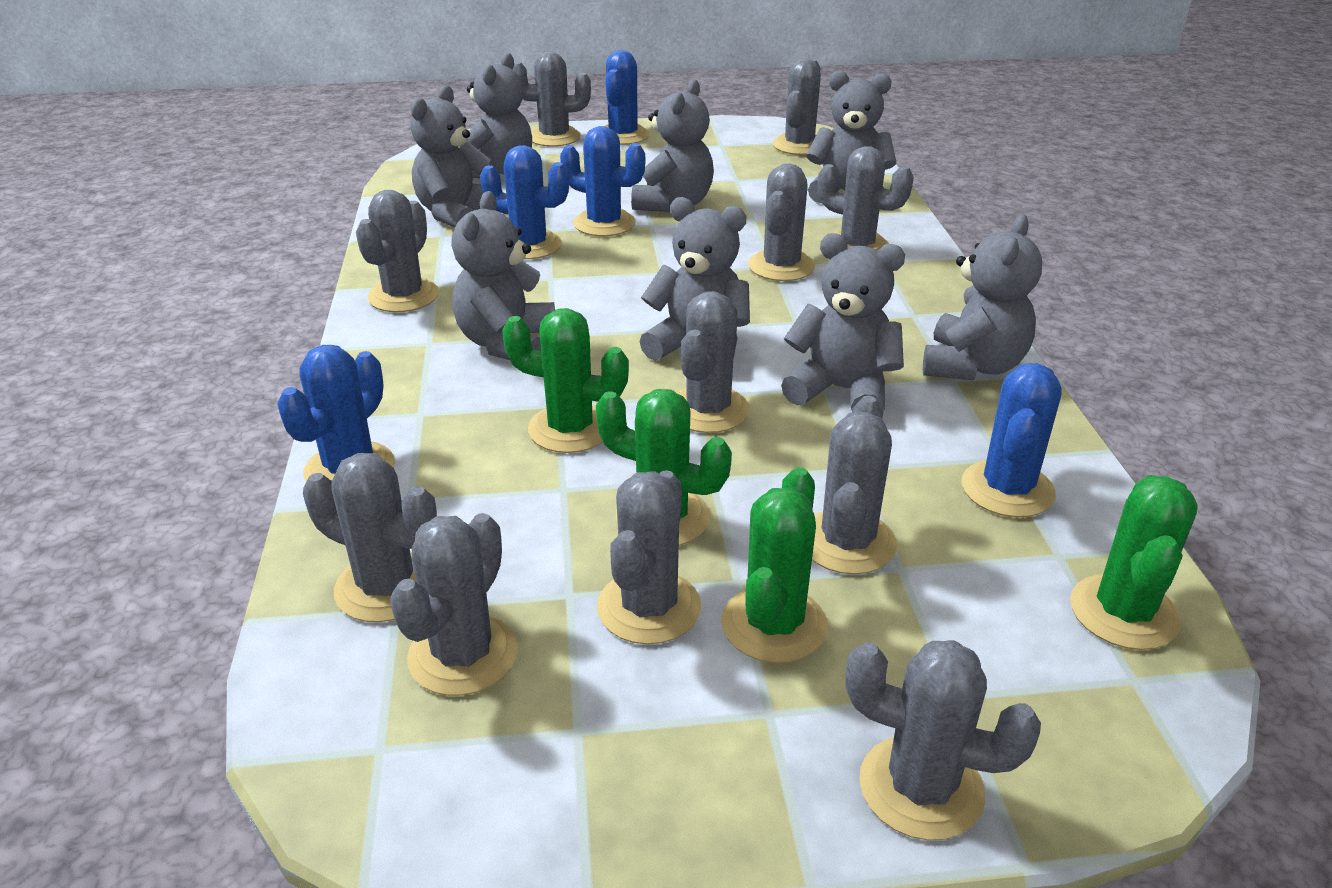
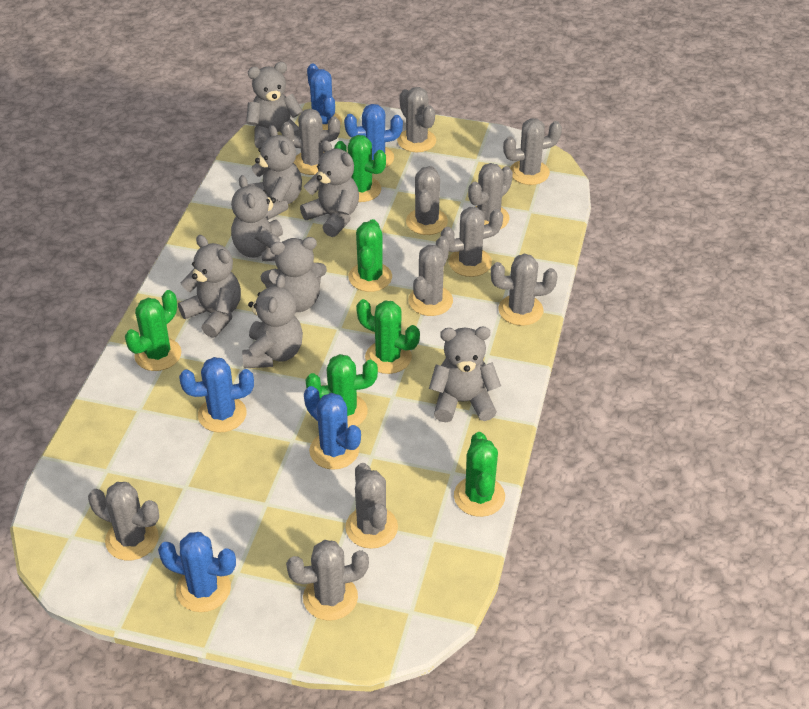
green cactus: [502,308,629,453] [596,389,732,546] [721,467,828,663] [1070,475,1198,650] = 4 -> [125,290,181,371] [305,354,378,427] [334,135,386,202] [348,219,392,292] [356,299,420,374] [454,432,505,517] = 6

